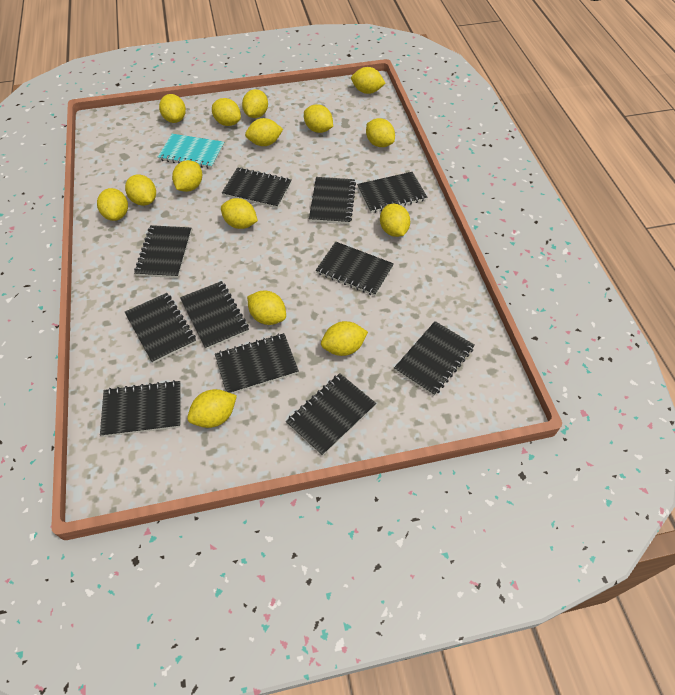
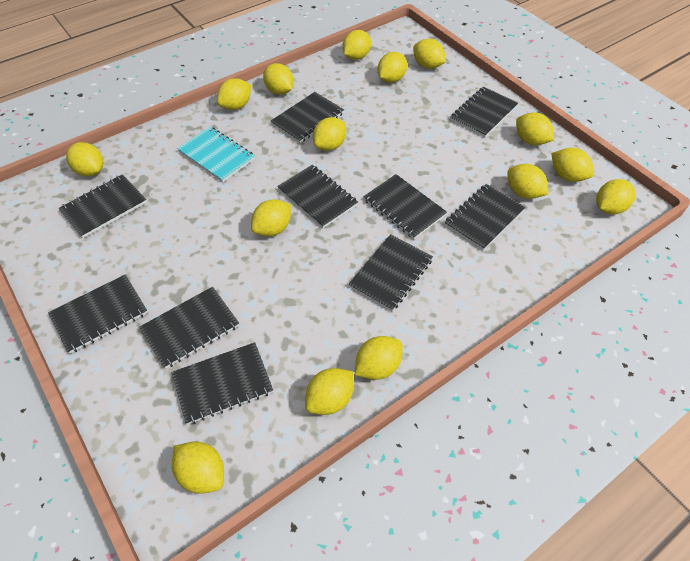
black notebook: [100,380,181,437] [125,293,196,363] [134,225,192,278] [180,281,249,350] [215,333,299,394] [222,167,292,209] [286,373,376,456] [309,177,356,224] [316,242,394,296] [357,172,427,213] [394,321,475,396] = 11 -> [48,275,148,354] [58,174,147,238] [139,287,239,369] [172,342,273,425] [271,92,344,143] [277,165,358,228] [349,234,433,311] [363,174,447,239] [445,184,525,250] [450,87,518,137] = 10

